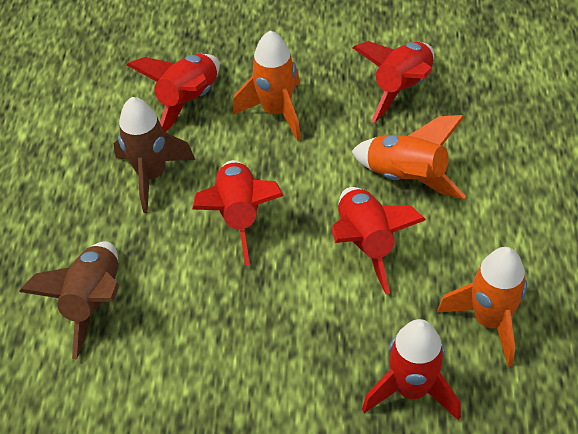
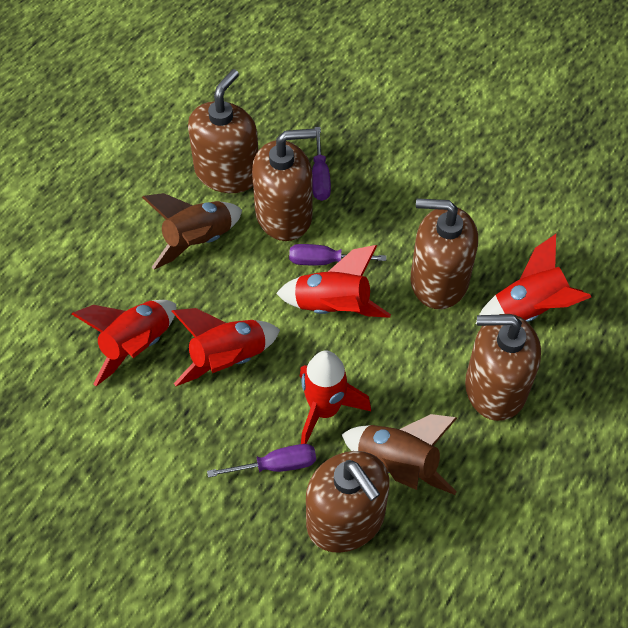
brown soap dispenser: none = 0 -> [188,69,258,193] [252,128,316,241] [306,451,390,553] [410,198,478,309] [465,314,541,421] = 5
orange rocket: [233,30,301,141] [351,115,466,199] [437,247,527,367] = 3 -> none = 0
purple screwdriver: none = 0 -> [207,444,316,478] [289,244,386,265] [312,127,331,201] = 3

